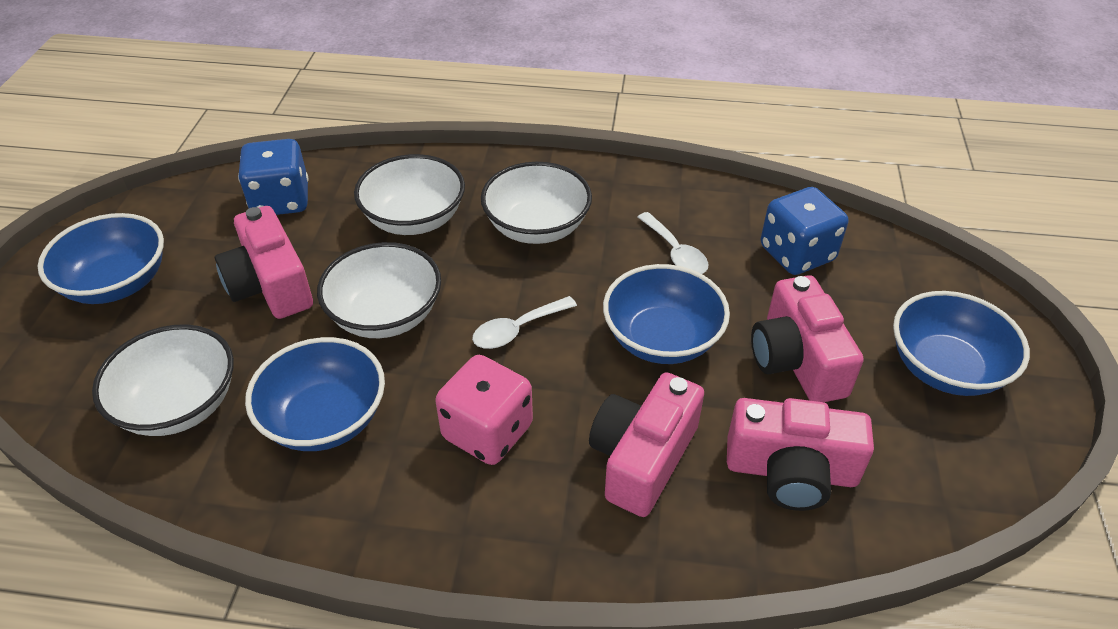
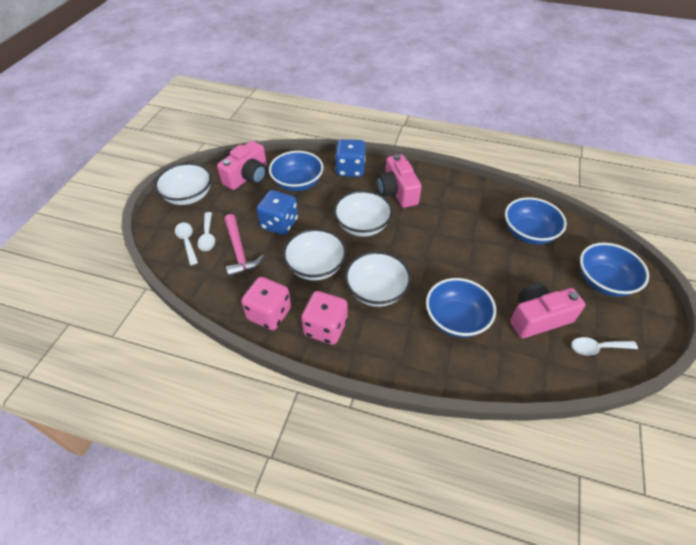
pink camera: [215,206,313,319] [589,372,704,517] [727,398,874,511] [751,275,864,402] = 4 -> [217,141,267,190] [377,154,422,208] [510,282,585,338] = 3
pink dice: [435,355,533,465] = 1 -> [241,277,291,330] [301,291,348,345] = 2
pink hammer: none = 0 -> [224,214,264,277] = 1
white spoon: [472,296,577,349] [638,212,708,274] = 2 -> [175,222,198,265] [197,212,215,251] [571,337,638,356] = 3

